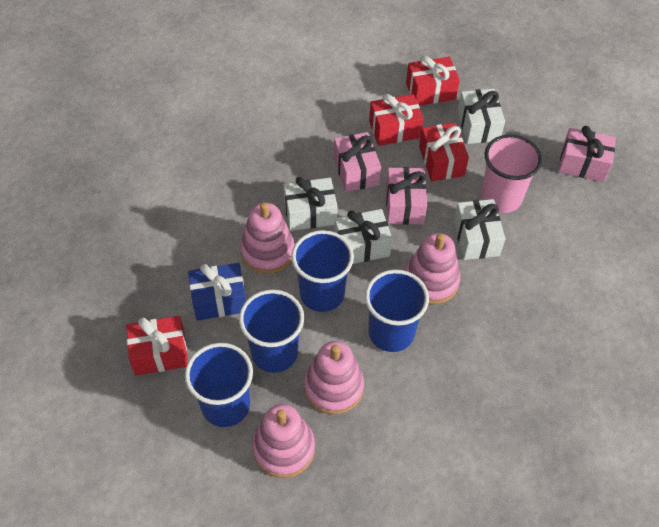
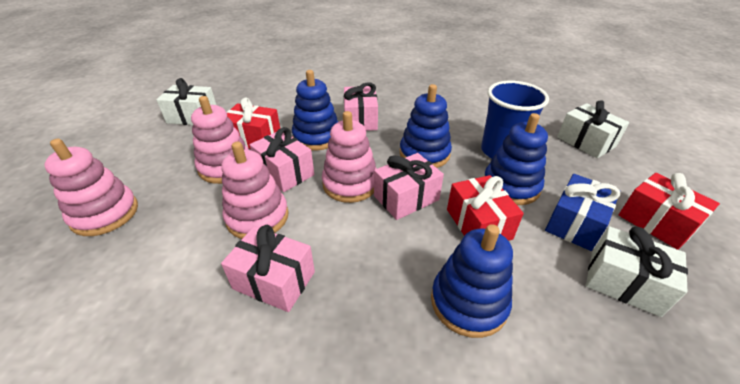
blue cup: [185,343,253,427] [239,290,304,373] [291,230,354,312] [365,269,429,352] = 4 -> [481,81,549,159] = 1
blue stacking toy: none = 0 -> [292,70,338,151] [400,84,452,168] [431,224,513,338] [484,113,548,205] = 4
pink cup: [481,135,542,213] = 1 -> none = 0
pink gift: [334,132,381,192] [386,167,427,225] [559,126,616,182] = 3 -> [221,225,315,312] [250,127,314,192] [344,82,378,131] [374,153,444,220] = 4
red gift: [126,316,188,376] [369,94,424,146] [406,55,460,106] [419,123,469,181] = 4 -> [227,97,280,149] [447,175,524,241] [619,173,720,250] = 3
white gift: [283,177,338,231] [334,209,392,264] [454,199,505,260] [457,89,505,144] = 4 -> [156,78,216,125] [557,101,629,158] [586,226,688,317] = 3

